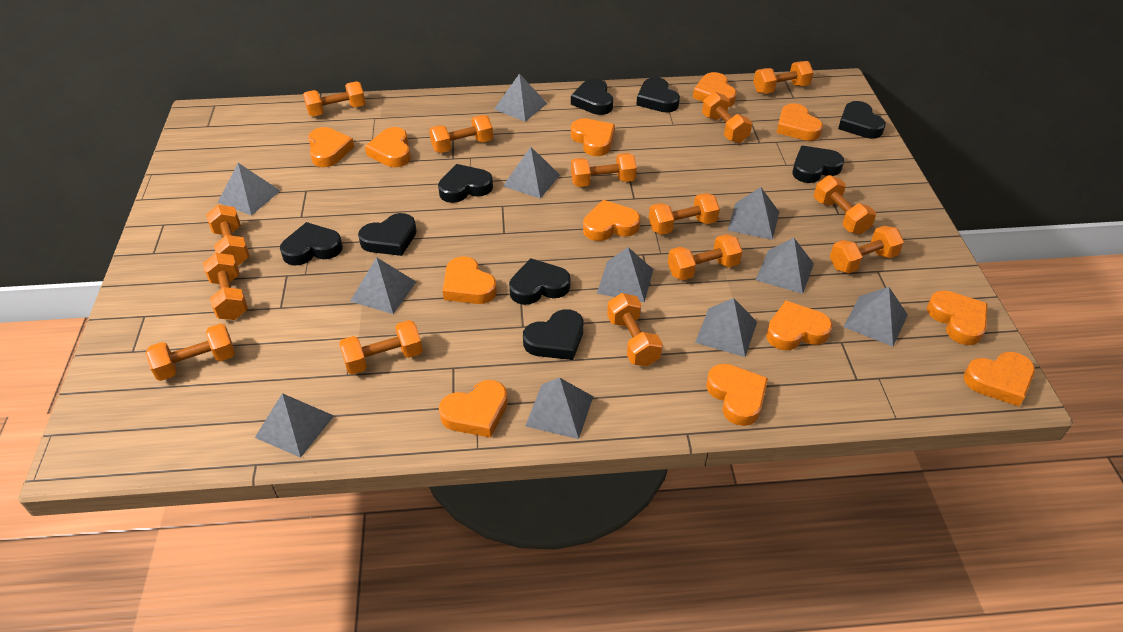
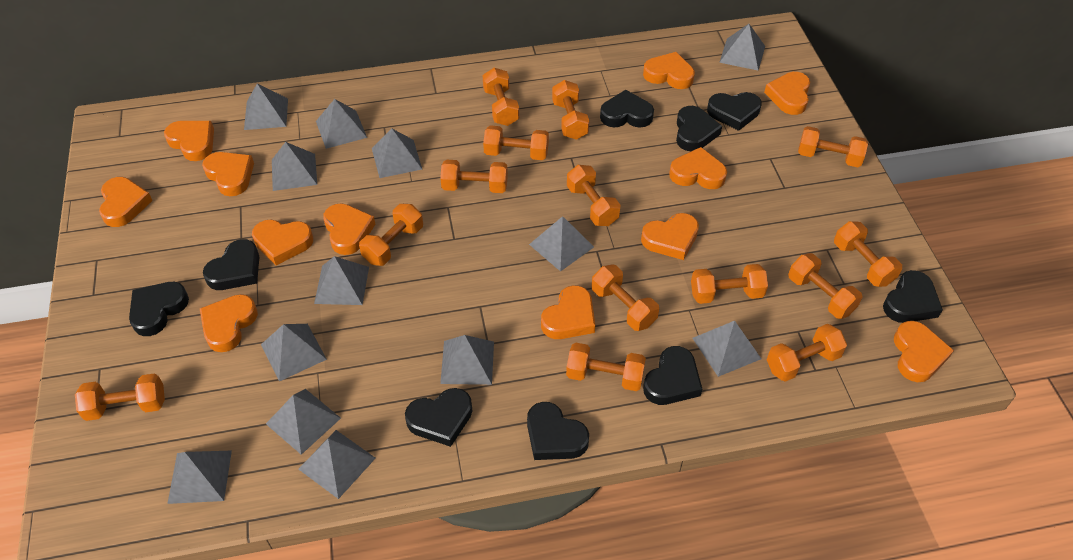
grey pyramid: [218,163,280,216] [255,393,334,458] [351,257,416,314] [494,74,547,122] [503,147,560,199] [525,378,593,439] [597,247,653,302] [695,298,757,357] [728,187,779,240] [756,238,814,294] [843,287,908,347] = 11 -> [167,451,232,504] [244,83,288,130] [261,324,327,381] [266,389,341,455] [272,142,317,191] [299,430,376,499] [314,256,369,305] [316,99,367,149] [372,129,422,178] [440,335,494,385] [529,216,594,272] [693,321,761,377] [719,24,765,71] = 13

